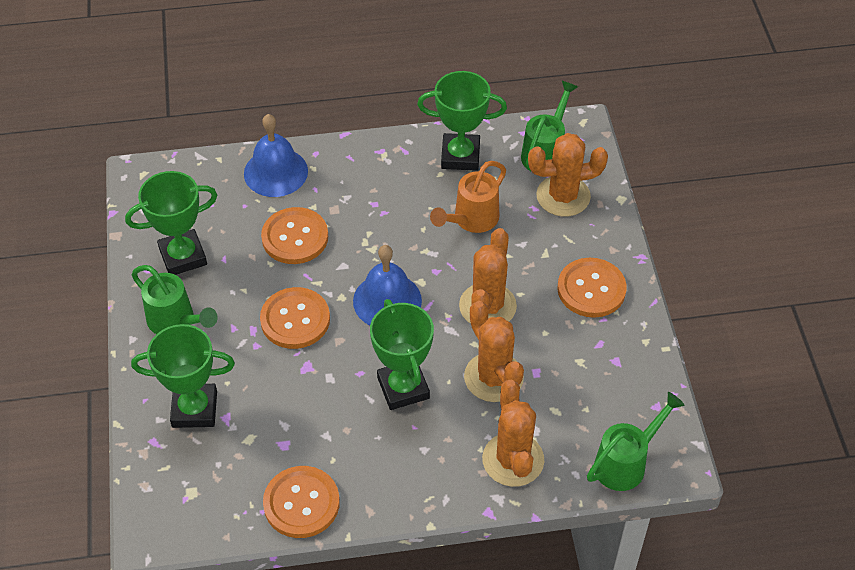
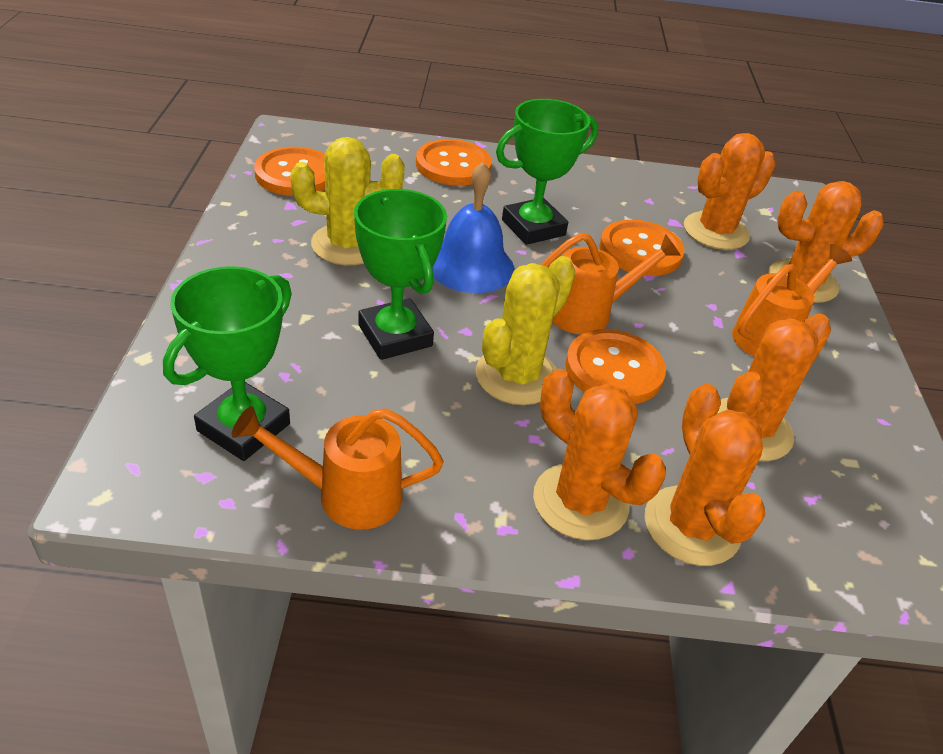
blue bell: [244,114,308,197] [353,245,422,325] = 2 -> [432,162,514,293] = 1
green trophy: [125,171,217,275] [131,324,235,428] [370,299,434,410] [417,71,507,171] = 4 -> [163,266,292,461] [354,189,447,360] [496,99,598,245] = 3
green watering can: [132,265,218,334] [521,81,578,171] [587,392,685,491] = 3 -> none = 0
orange cactus: [459,228,517,324] [464,301,524,402] [482,380,544,487] [528,133,608,217] = 4 -> [533,369,666,540] [645,384,766,566] [684,133,776,250] [717,313,831,461] [768,181,884,303] = 5
orange watering can: [430,161,506,233] = 1 -> [232,406,443,530] [541,233,681,335] [732,244,852,357] = 3
yellow cactus: none = 0 -> [290,137,405,265] [476,256,575,405] = 2

